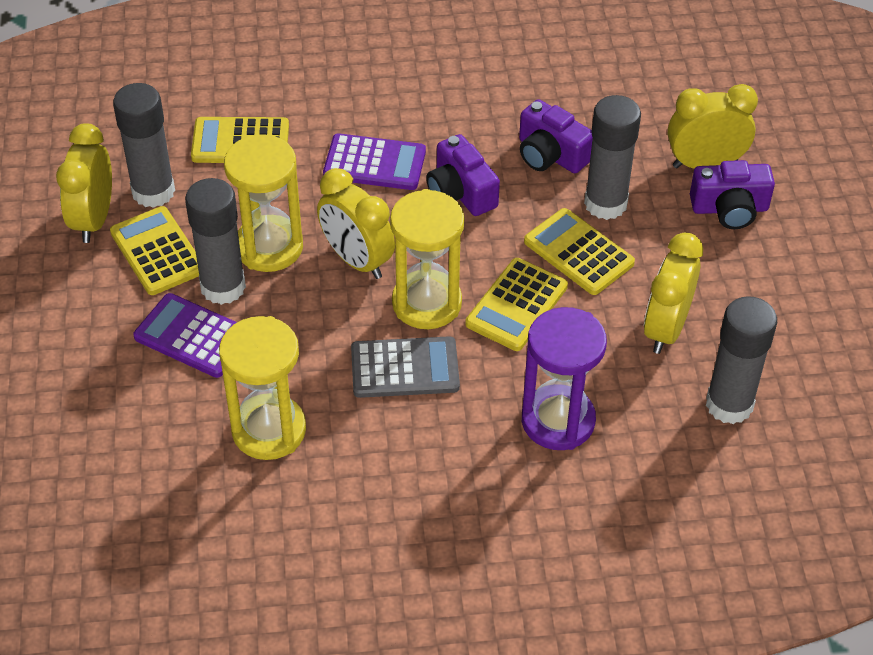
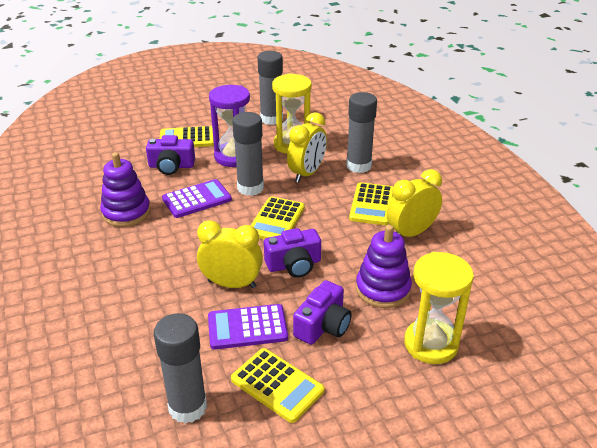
grey calculator: [351,336,460,398] = 1 -> none = 0
purple stacking toy: none = 0 -> [100,152,150,227] [356,225,412,308] = 2
yellow clock: [56,123,112,243] [317,168,395,279] [644,232,703,354] [668,84,758,169] = 4 -> [197,220,263,288] [287,112,327,182] [387,169,442,237] = 3
yellow hourglass: [219,316,306,460] [224,134,303,272] [390,189,464,329] = 3 -> [272,73,312,154] [404,252,474,364] = 2

